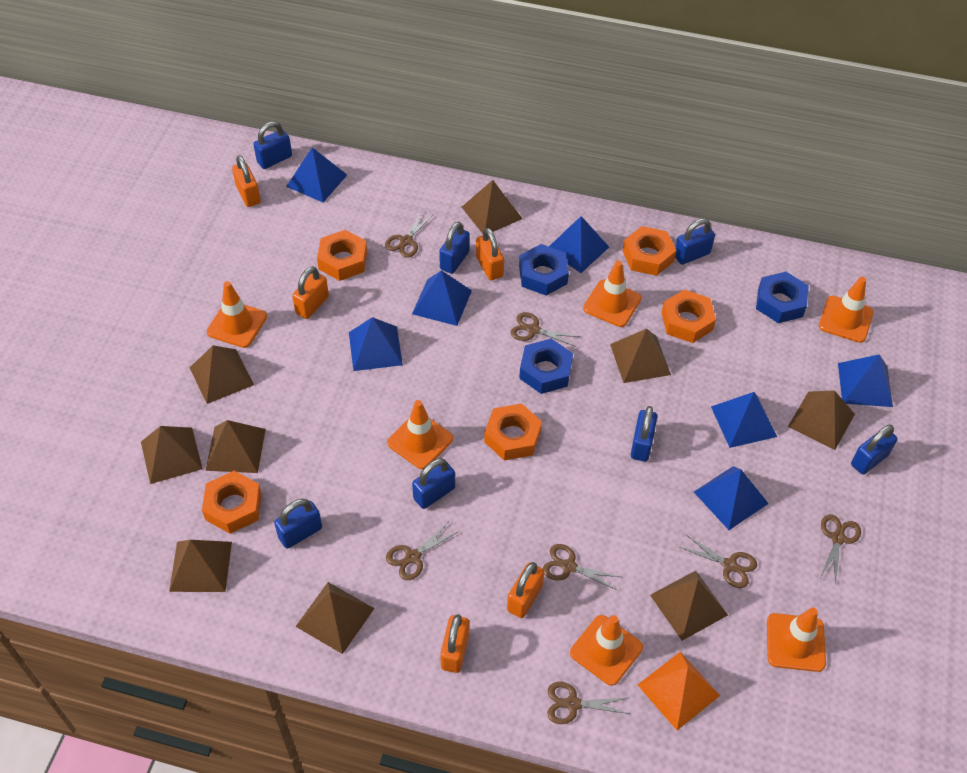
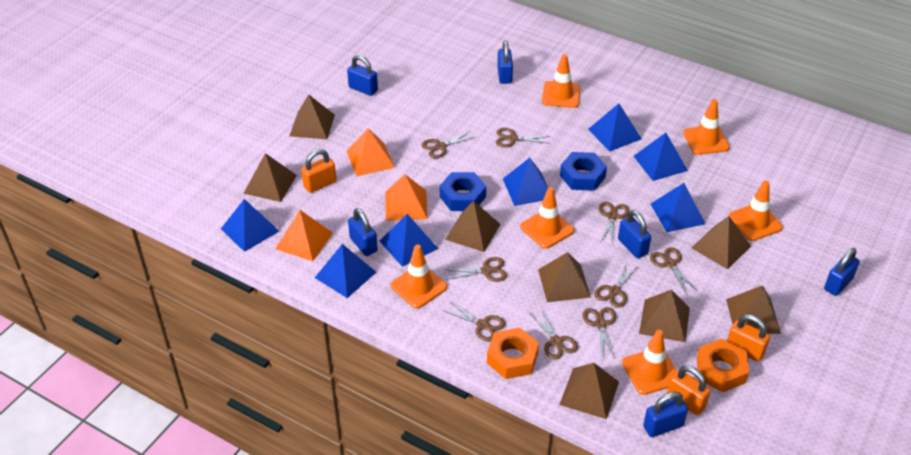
blue nut: [519,244,569,296] [519,339,573,394] [756,272,809,323] = 3 -> [439,172,486,211] [560,152,607,191] = 2
blue padlock: [253,121,292,169] [274,498,322,549] [412,458,455,509] [439,221,470,274] [630,406,657,461] [675,218,715,265] [851,425,897,475] = 7 -> [347,55,378,96] [348,208,378,256] [497,40,513,84] [618,210,651,258] [643,392,688,437] [824,248,860,296] = 6
brown pyramid: [141,426,203,484] [169,540,232,592] [190,345,254,404] [205,420,266,473] [295,582,375,654] [462,180,523,234] [610,328,671,383] [650,571,728,641] [788,390,855,450] = 9 -> [243,153,297,202] [290,94,335,139] [445,201,501,252] [538,252,591,302] [559,363,619,419] [639,290,690,342] [692,216,751,269] [726,285,781,334] = 8
brown scissors: [385,210,434,258] [386,521,459,580] [511,312,580,347] [543,544,621,591] [548,682,630,724] [679,534,757,588] [820,514,861,585] = 7 -> [422,131,474,158] [442,302,506,342] [444,257,507,282] [496,128,550,147] [530,309,578,359] [582,307,616,358] [594,262,639,308] [598,201,629,245] [650,247,697,293] = 9
orange nut: [202,471,262,534] [317,230,367,281] [484,403,542,461] [623,226,676,276] [661,289,716,343] = 5 -> [487,328,539,379] [697,339,749,392] = 2
orange padlock: [232,155,261,207] [292,266,329,319] [440,614,469,673] [476,228,504,280] [507,562,544,618] = 5 -> [301,149,336,193] [667,365,711,415] [727,315,770,362] = 3
orange pyramid: [638,652,720,730] = 1 -> [275,210,333,261] [346,128,395,176] [385,174,428,221] = 3

